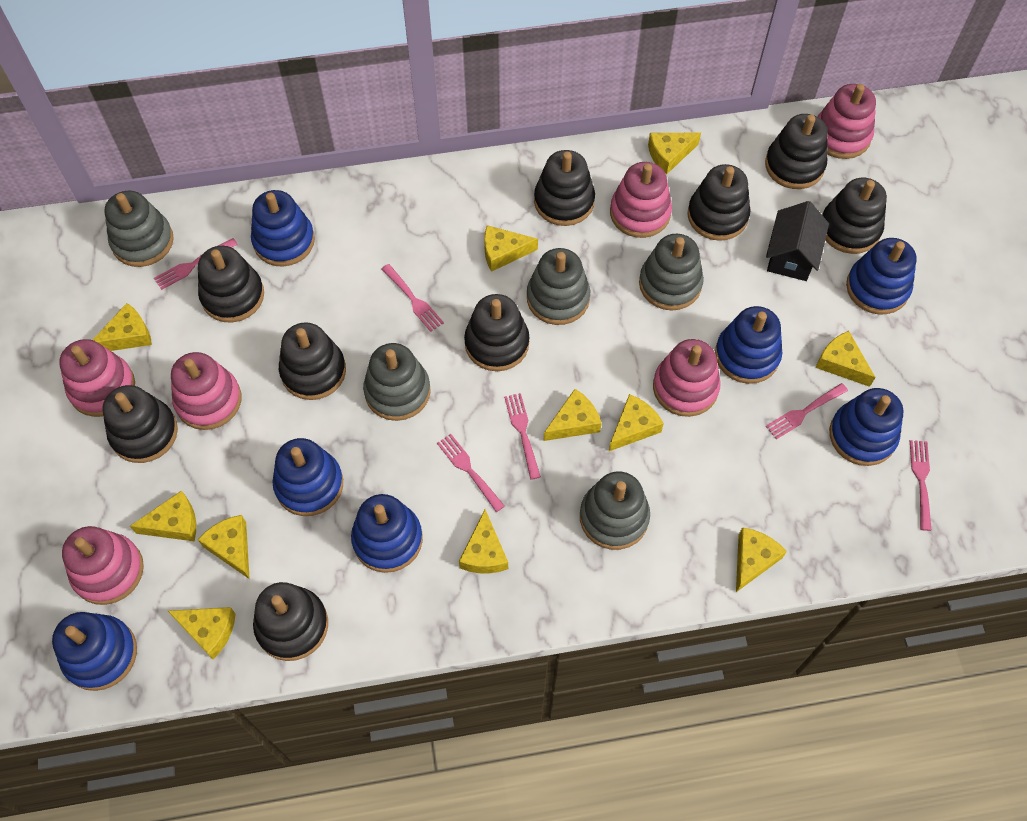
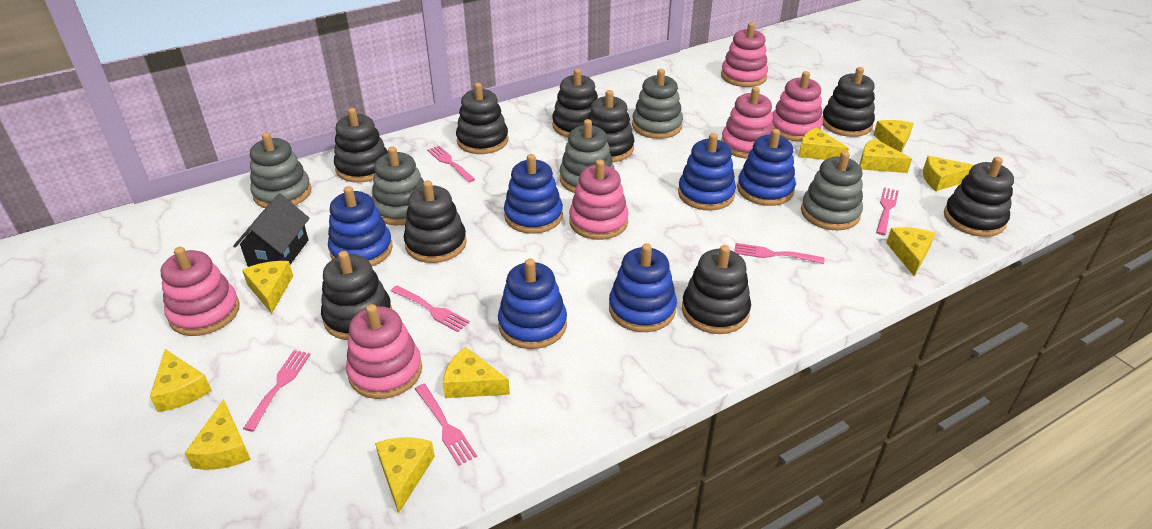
blue stacking toy: [52,612,137,691] [251,190,315,267] [273,438,343,516] [351,494,423,573] [715,306,782,384] [829,388,903,466] [846,238,917,314] = 7 -> [328,186,393,266] [498,259,567,349] [504,154,563,234] [609,243,677,332] [678,133,736,211] [737,129,796,206] = 6
yellow cheese: [93,303,152,351] [130,490,196,541] [168,607,236,659] [198,515,250,579] [459,509,508,574] [484,225,538,272] [544,389,602,441] [609,394,664,451] [648,132,701,175] [736,527,787,592] [815,331,876,387] = 11 -> [150,349,212,412] [185,399,251,470] [242,261,293,314] [375,437,435,514] [443,347,510,398] [798,127,849,160] [859,138,912,173] [873,120,914,153] [886,227,935,276] [923,156,974,191] = 10

